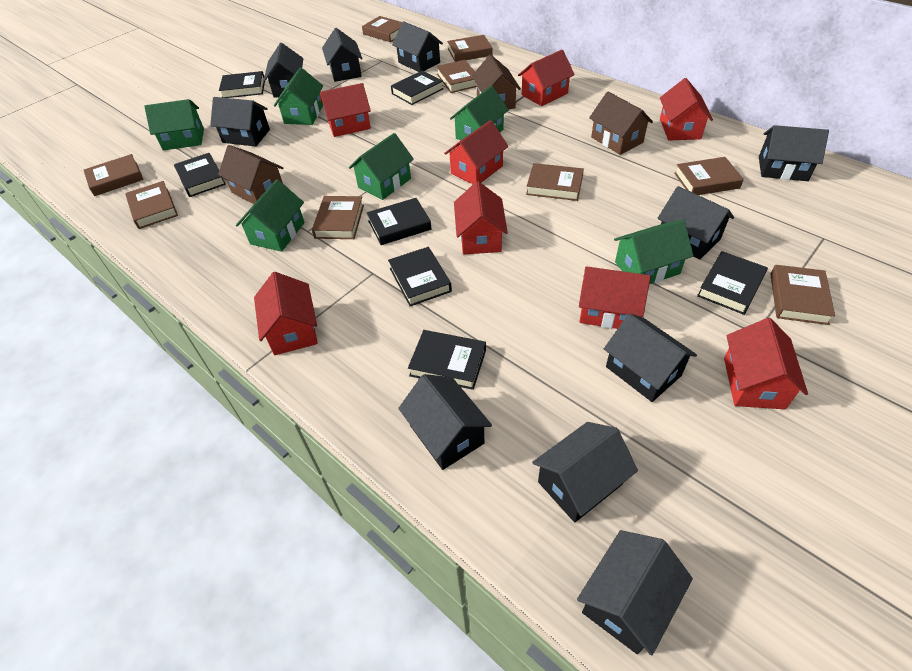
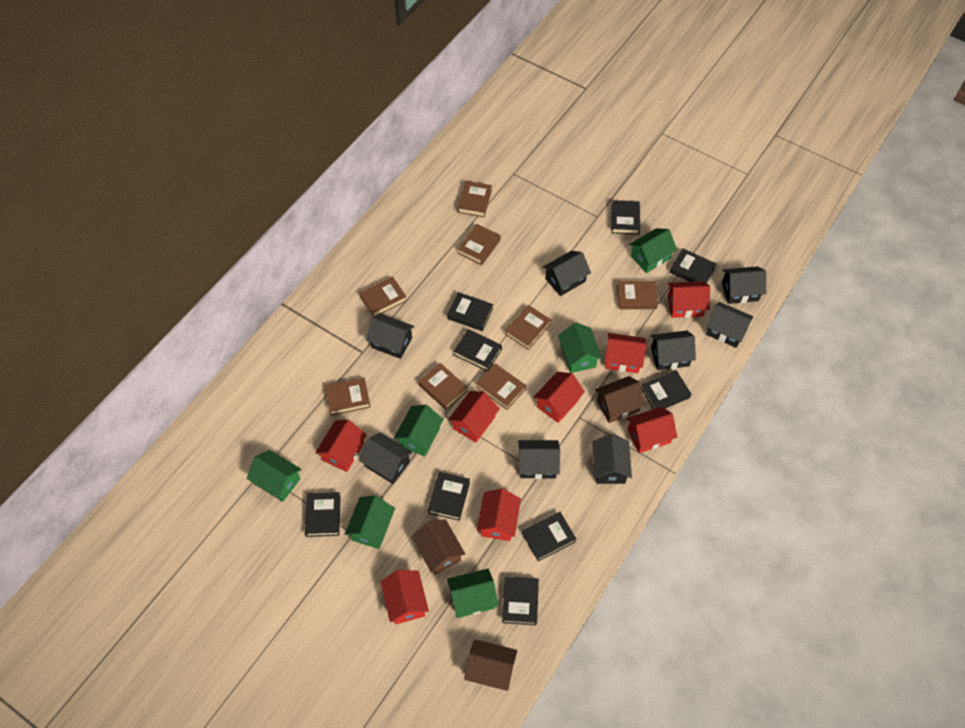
black book: [174,153,226,197] [219,71,265,98] [367,198,431,245] [388,247,452,306] [391,70,443,105] [408,330,486,390] [697,251,768,315] = 7 -> [305,492,341,537] [428,472,470,521] [447,292,493,331] [453,329,502,371] [502,576,539,625] [522,512,576,561] [611,200,640,235] [641,370,691,409] [670,249,717,283] = 9
black house: [210,97,270,147] [264,43,304,98] [322,28,362,82] [392,21,443,72] [398,374,492,470] [532,422,638,523] [577,530,693,655] [604,313,697,402] [658,186,734,259] [759,125,829,181] = 10 -> [359,433,413,484] [366,314,415,359] [518,440,560,479] [543,251,591,296] [592,434,632,484] [651,331,696,370] [706,302,753,348] [722,266,766,304] = 8
brown book: [84,154,144,196] [125,181,178,229] [312,196,364,239] [362,16,402,42] [436,60,477,93] [447,35,492,62] [526,163,584,201] [674,157,744,195] [770,265,835,325] = 9 -> [325,378,371,416] [360,276,407,317] [418,363,468,410] [458,181,492,217] [458,224,501,265] [476,364,526,410] [505,305,551,350] [617,281,658,309] = 8

